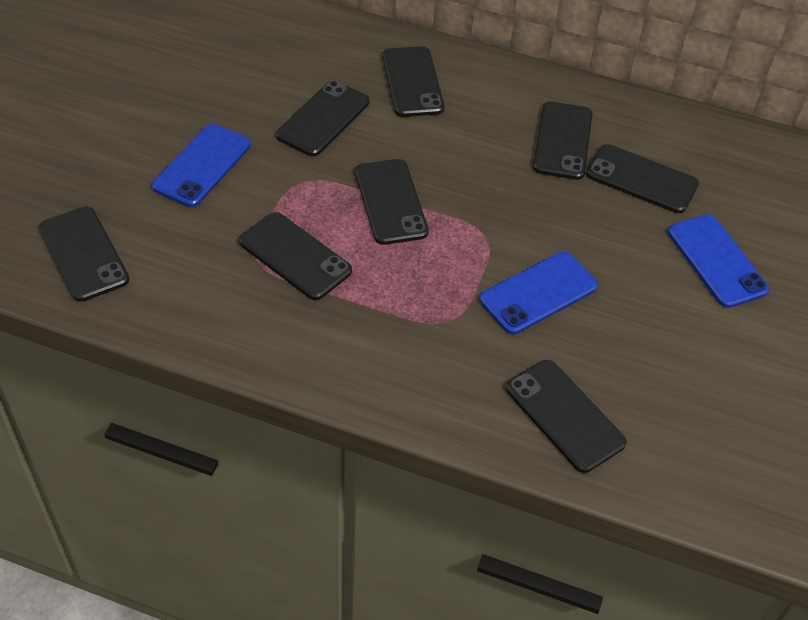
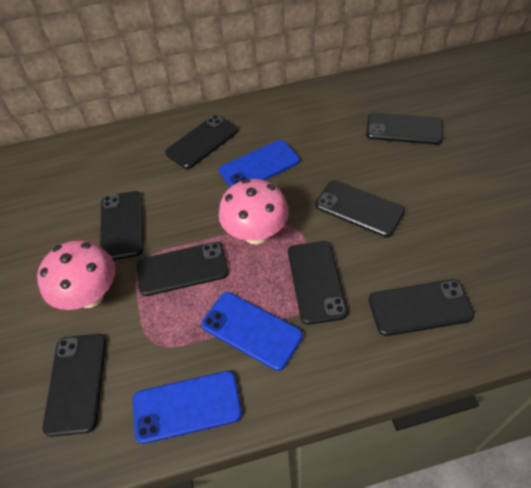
pink mushroom: none = 0 -> [37,240,115,310] [219,179,289,244] = 2

